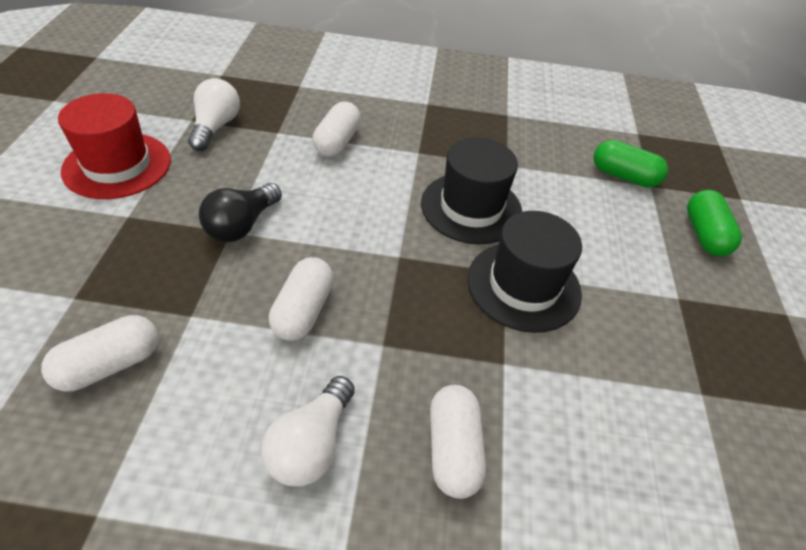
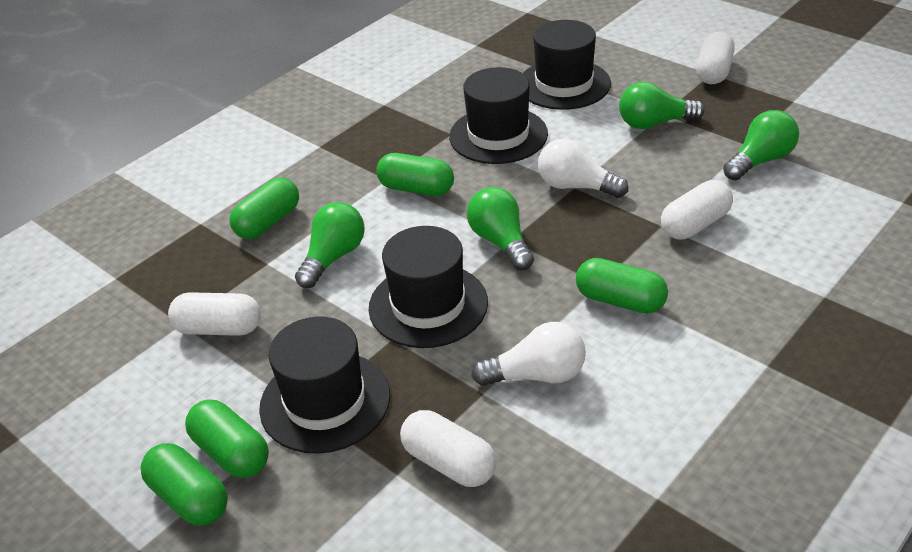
black hat: [421,138,522,244] [468,211,582,333] = 2 -> [259,316,390,454] [368,226,488,348] [449,67,548,164] [523,20,611,110] = 4
black light bulb: [199,183,282,242] = 1 -> none = 0
green capsule: [594,140,668,188] [687,190,742,256] = 2 -> [140,443,228,526] [185,399,269,478] [230,178,299,239] [376,153,454,196] [576,258,668,314] = 5
green light bulb: none = 0 -> [295,202,365,288] [467,187,534,270] [619,82,705,129] [723,110,799,180] = 4
red hat: [58,93,171,199] = 1 -> none = 0

